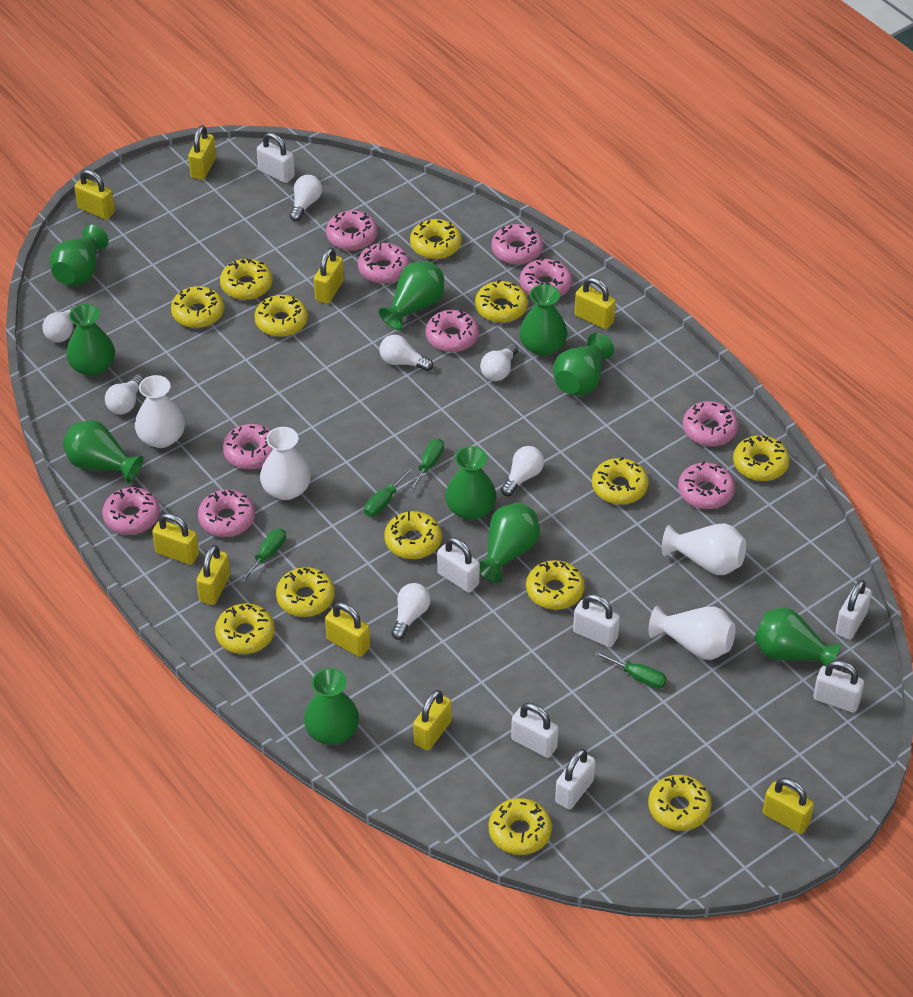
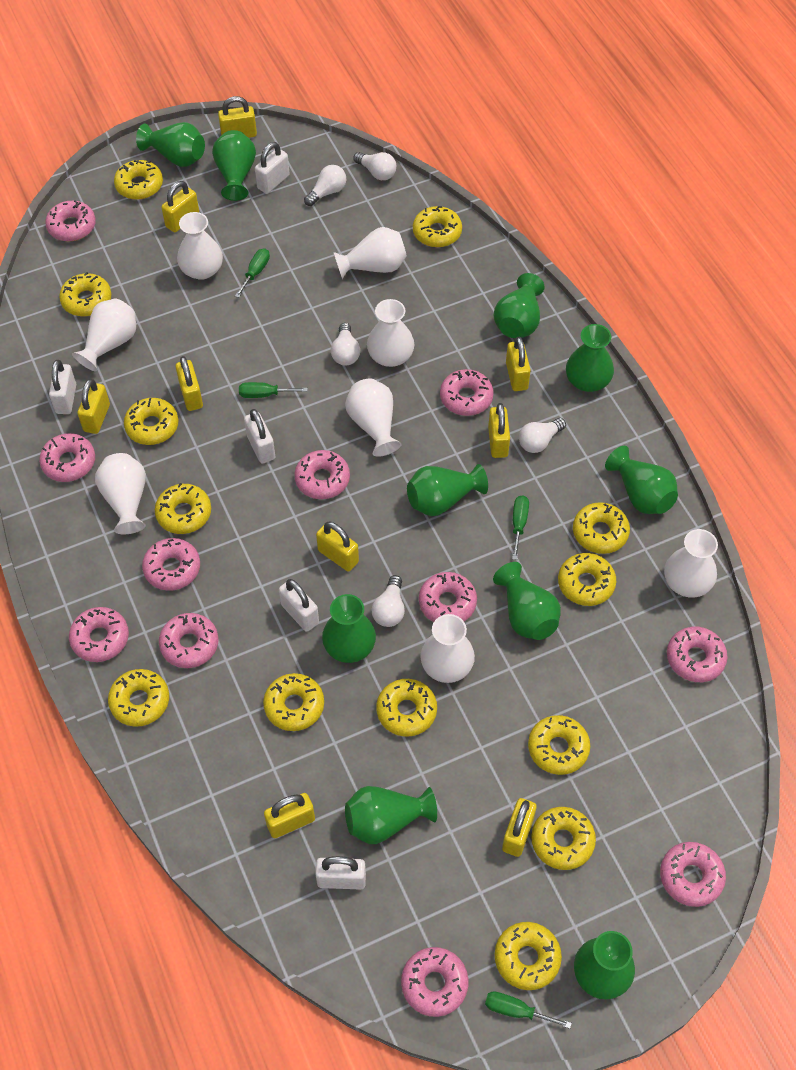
pink donut: [102,487,160,534] [198,490,255,537] [223,424,273,469] [326,210,377,250] [358,242,410,284] [425,310,479,352] [491,224,543,264] [520,258,572,297] [678,462,735,509] [683,401,738,446] = 10 -> [39,433,95,482] [45,200,96,241] [69,607,129,662] [142,538,200,591] [159,613,218,668] [294,450,350,499] [401,947,469,1017] [419,572,477,622] [440,369,494,416] [660,842,726,907] [667,627,728,682] = 11
white light bulb: [42,304,78,342] [105,375,144,414] [290,175,322,222] [379,335,433,371] [391,583,431,640] [480,343,518,381] [501,446,544,496] = 7 -> [304,165,346,206] [331,323,360,366] [353,152,396,180] [371,575,405,627] [519,418,566,453] = 5
white padlock: [257,132,295,183] [437,537,480,593] [511,703,558,758] [555,749,595,810] [573,594,620,647] [813,660,864,713] [835,580,872,640] = 7 -> [49,360,76,414] [244,409,275,463] [255,142,290,194] [279,579,319,632] [315,856,366,890] = 5
white vase: [135,375,185,448] [260,427,311,500] [648,606,736,660] [662,523,746,575] = 4 -> [72,298,136,371] [95,453,146,534] [177,212,223,280] [334,227,407,279] [345,378,401,457] [367,299,414,367] [420,614,475,683] [664,529,718,598] = 8

